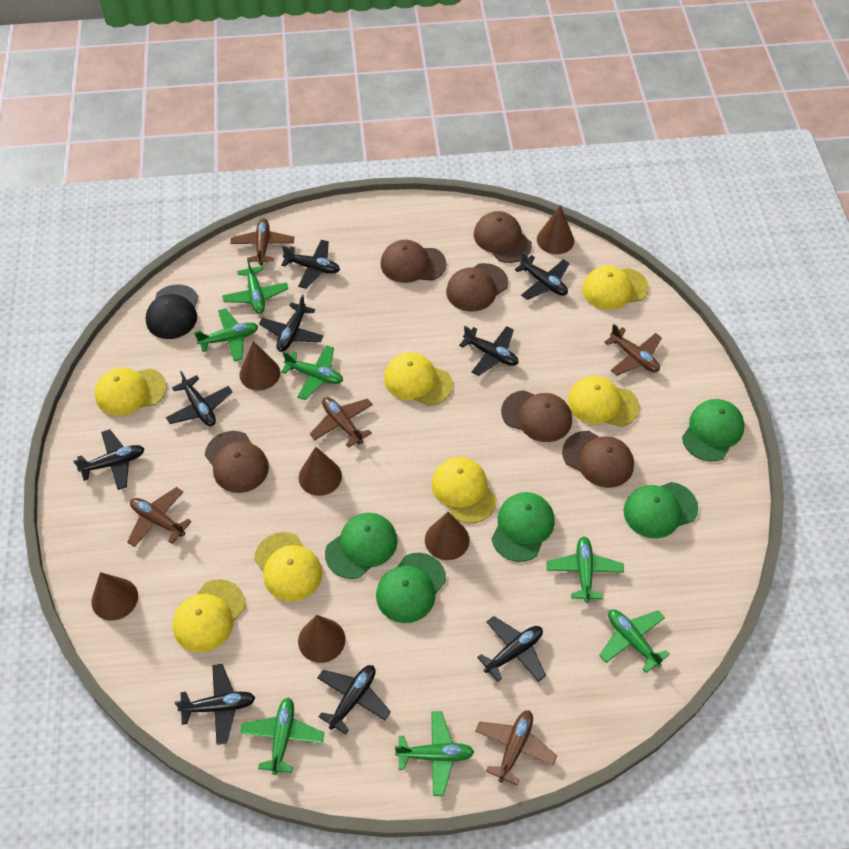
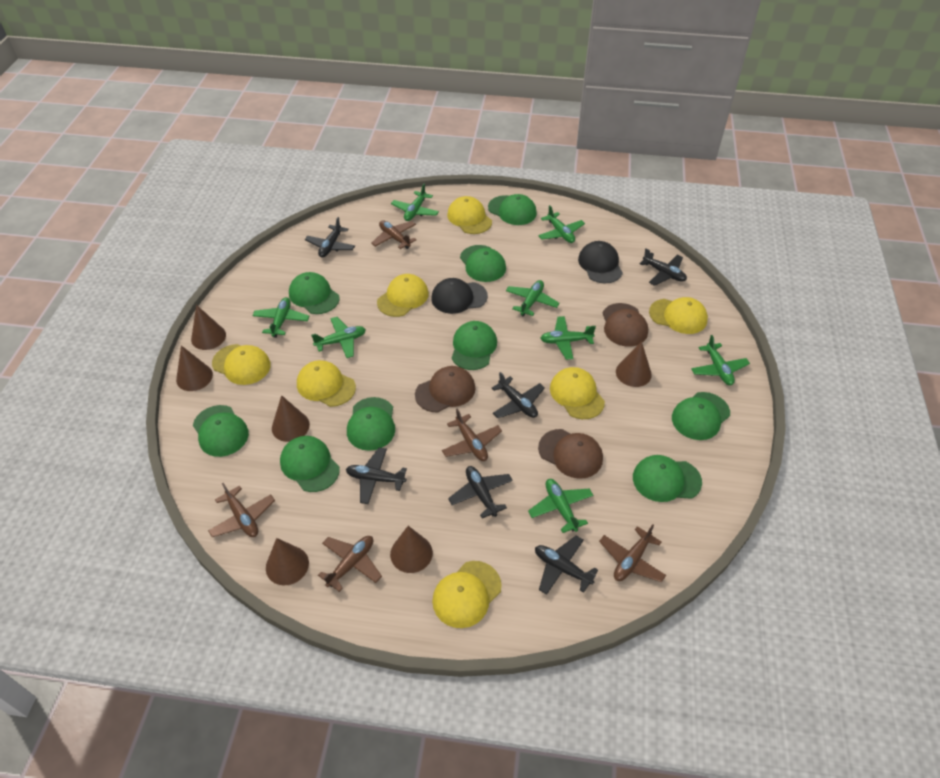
black cap: [146,284,198,339] = 1 -> [431,278,488,314] [578,241,623,283] = 2
black plane: [73,429,144,490] [166,371,232,426] [175,664,255,745] [259,295,324,352] [281,240,340,289] [317,665,391,734] [459,326,518,376] [477,616,546,682] [515,252,570,300] = 9 -> [305,217,355,258] [346,447,407,504] [448,466,513,518] [492,372,545,418] [535,535,598,595] [640,248,687,286] = 6
brown cap: [205,431,269,493] [381,240,446,283] [446,263,508,312] [474,211,532,263] [501,390,572,442] [562,431,634,488] = 6 -> [415,366,475,413] [538,429,603,479] [603,303,648,347] = 3
green cap: [325,513,398,579] [376,553,446,623] [491,492,555,562] [623,482,698,538] [682,399,744,461] = 5 -> [193,405,249,457] [280,436,340,492] [289,272,340,314] [347,397,395,451] [452,321,497,370] [460,245,506,282] [488,194,537,225] [633,455,702,502] [672,392,730,440] = 9
green plane: [194,308,258,361] [222,258,288,314] [240,697,324,775] [281,345,343,400] [395,711,474,796] [547,536,624,603] [599,609,670,673] = 7 -> [252,297,309,338] [311,317,366,358] [391,184,439,221] [506,280,560,317] [528,479,593,533] [538,205,585,243] [540,316,596,360] [691,335,750,385] = 8

